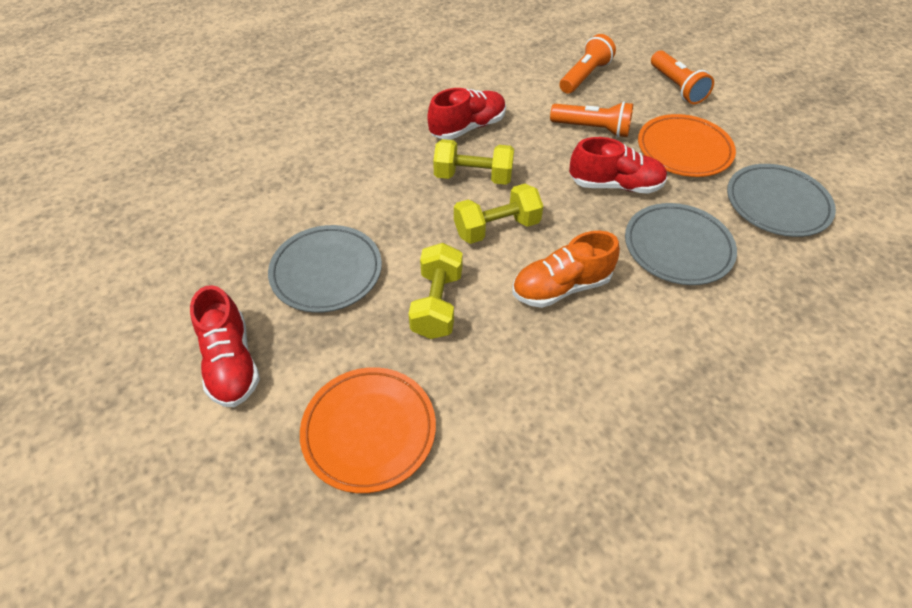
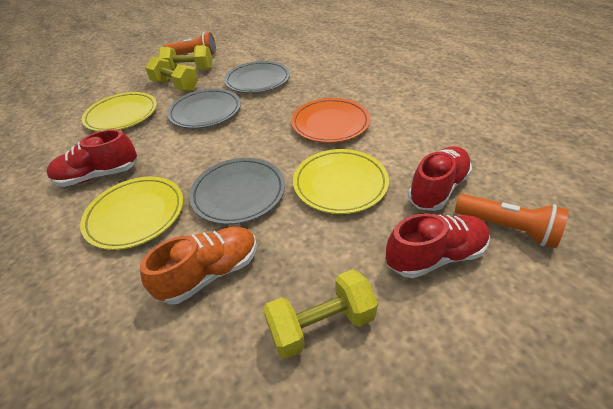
orange flashlight: [550,101,633,138] [560,34,616,94] [651,50,714,104] = 3 -> [164,32,216,55] [455,194,569,248] = 2
orange plate: [300,367,436,493] [638,114,736,177] = 2 -> [291,98,370,143] = 1
yellow plate: none = 0 -> [80,177,183,250] [82,92,157,132] [293,149,389,214] = 3

